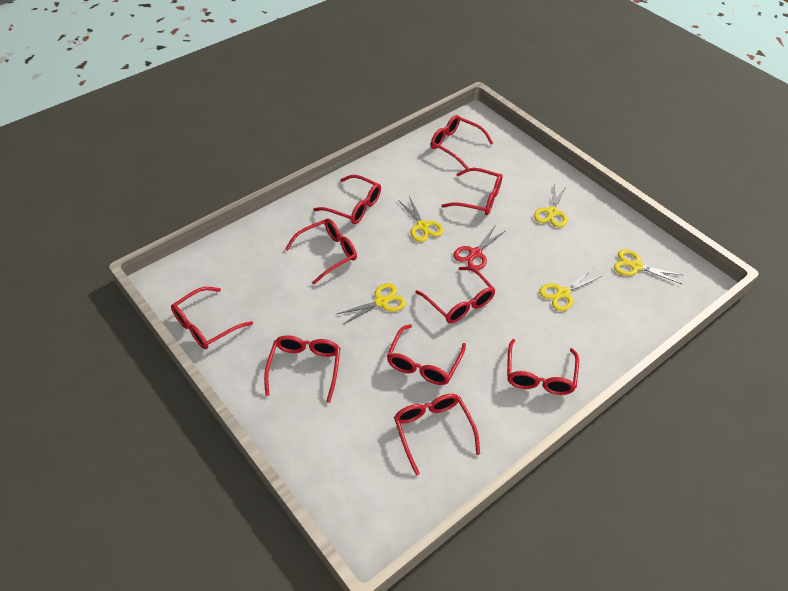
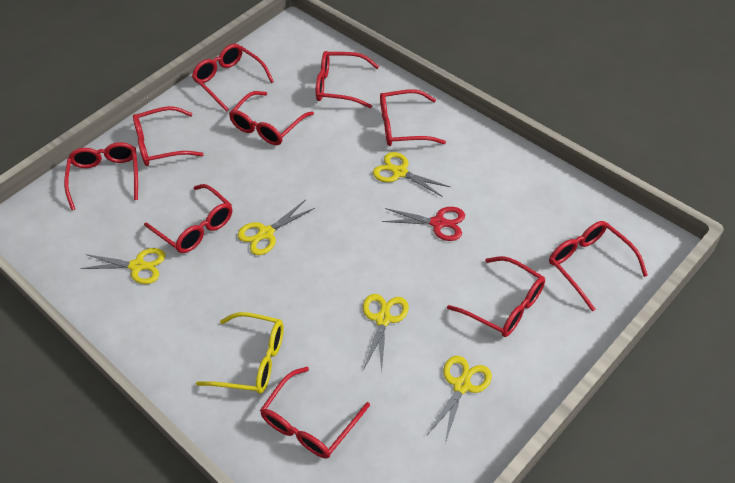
yellow glasses: none = 0 -> [196,312,284,394] = 1

